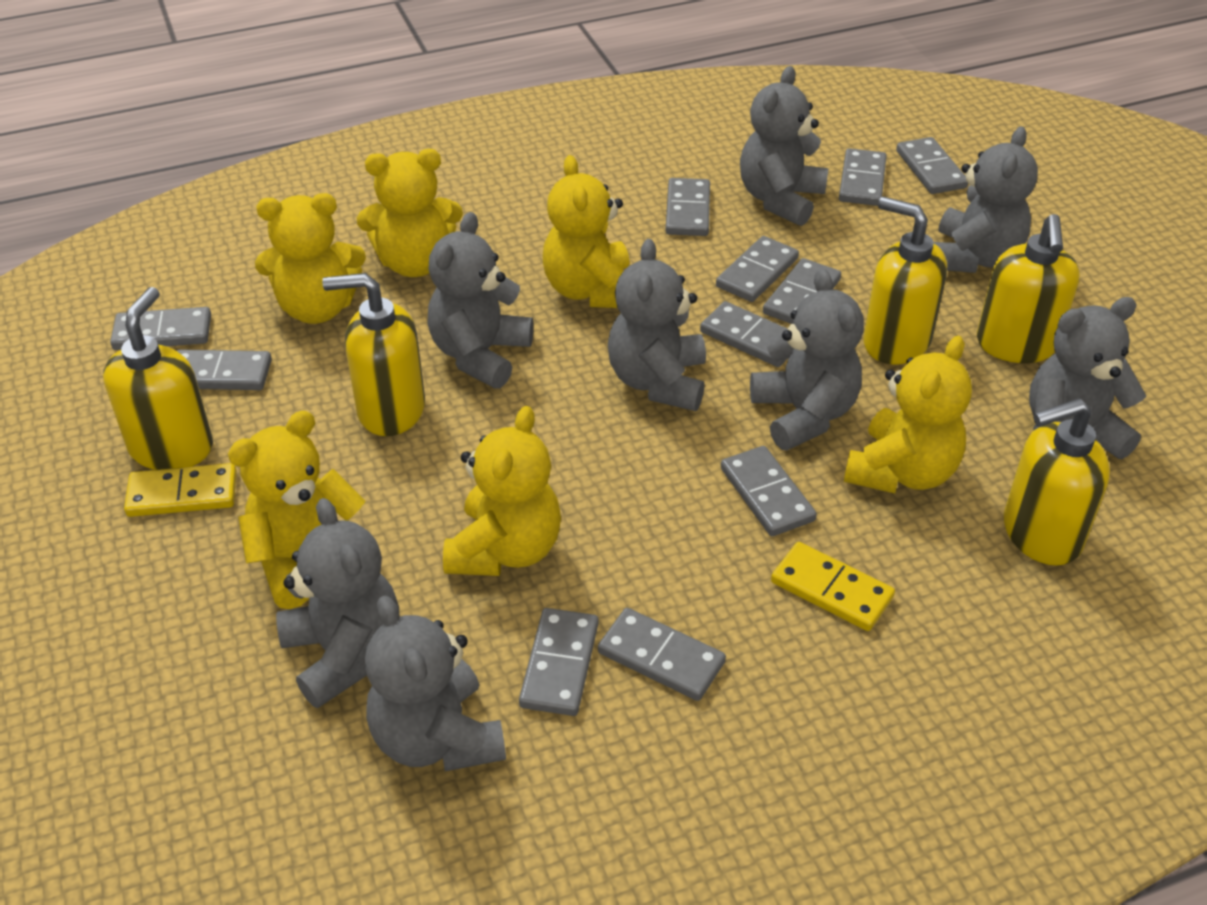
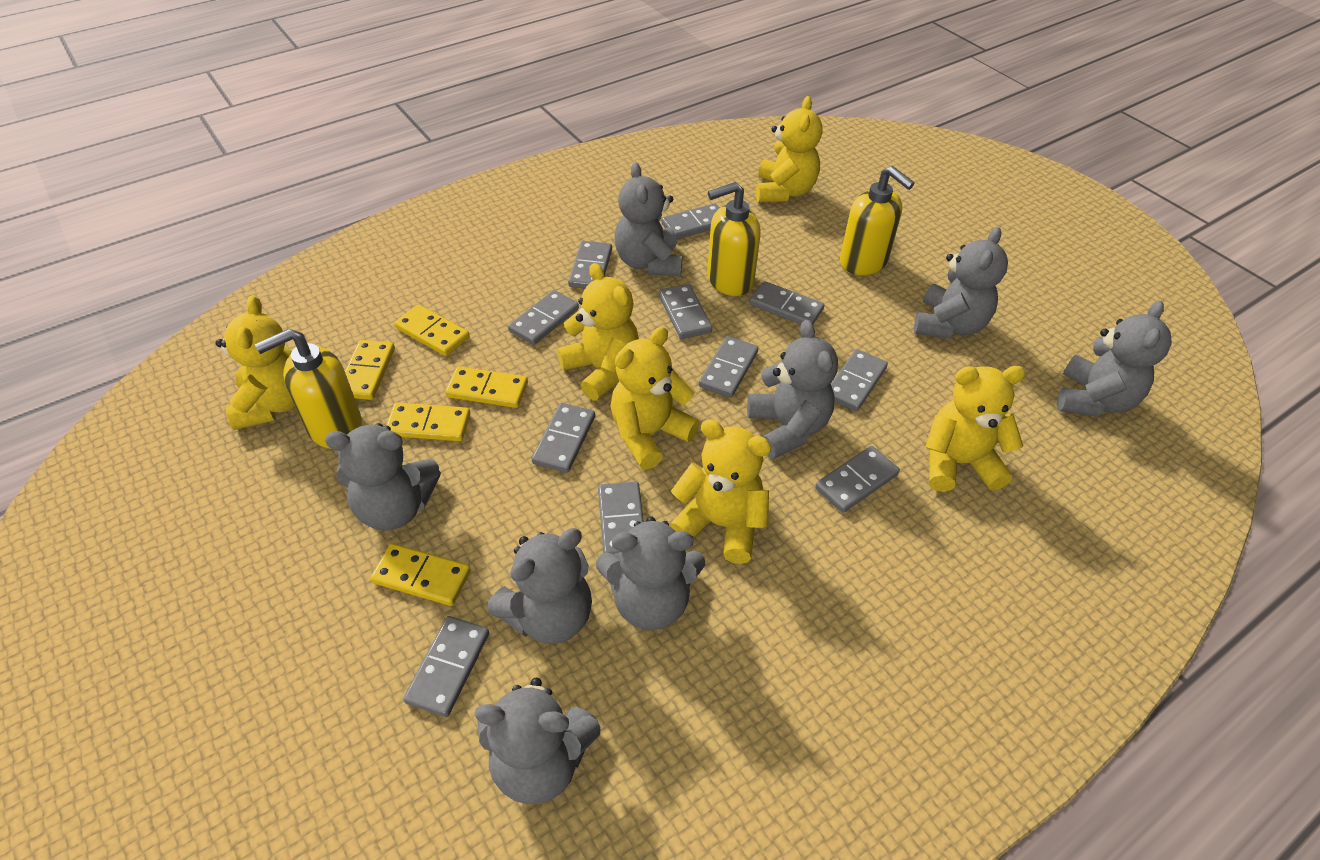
yellow domino: [124,463,237,517] [771,542,895,631] = 2 -> [345,340,395,400] [370,543,471,606] [386,402,470,441] [394,304,469,356] [445,366,528,408] = 5
yellow soap dispenser: [103,287,213,470] [322,273,425,436] [863,197,947,364] [977,214,1080,363] [1004,398,1110,566] = 5 -> [255,329,362,449] [707,182,761,296] [840,166,915,275] = 3

